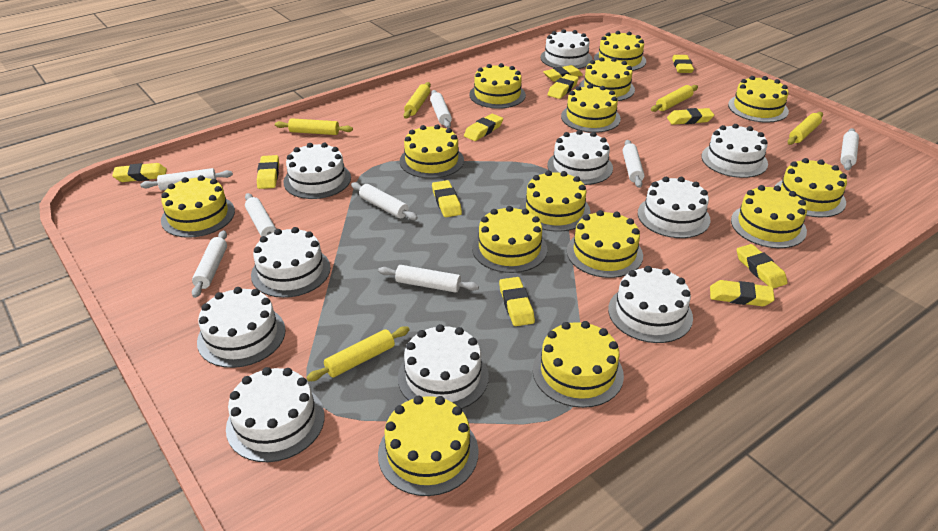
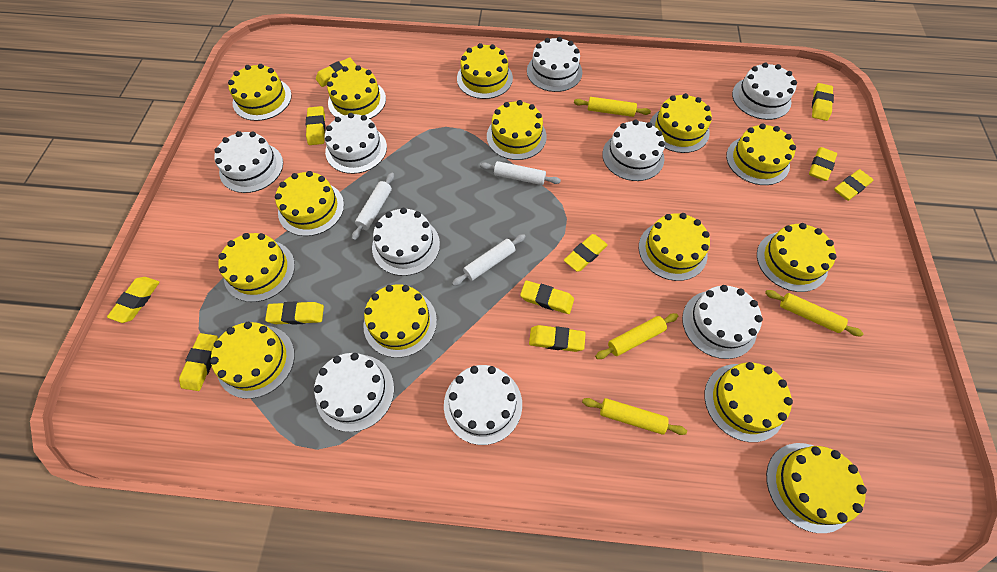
white cake: [197,287,286,368] [226,367,325,462] [251,227,330,298] [283,143,351,199] [398,324,489,409] [540,29,592,69] [548,130,613,185] [608,266,693,343] [638,177,710,238] [701,124,768,178] = 10 -> [214,131,283,193] [314,353,394,432] [325,113,387,174] [372,208,440,276] [444,365,522,445] [527,37,582,92] [602,120,665,181] [682,285,763,359] [732,62,797,120] = 9
white rolling pin: [140,168,233,190] [192,230,227,298] [245,193,276,237] [351,182,418,220] [378,265,479,293] [430,90,452,128] [623,140,644,188] [840,128,859,170] = 8 -> [352,173,394,240] [452,234,526,286] [480,161,561,185] = 3
yellow rolling pin: [275,118,353,135] [306,326,410,381] [404,82,431,119] [651,85,698,112] [788,112,823,145] = 5 -> [574,97,651,117] [582,398,687,435] [595,313,678,359] [765,290,863,336] = 4

